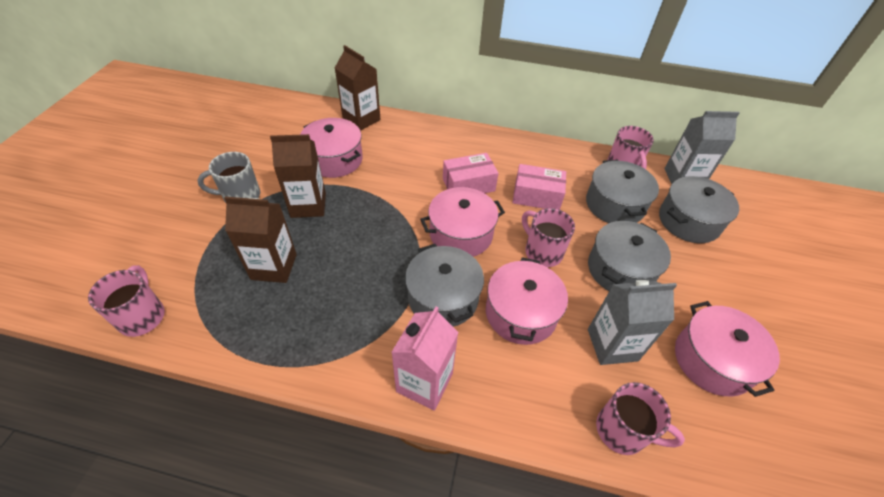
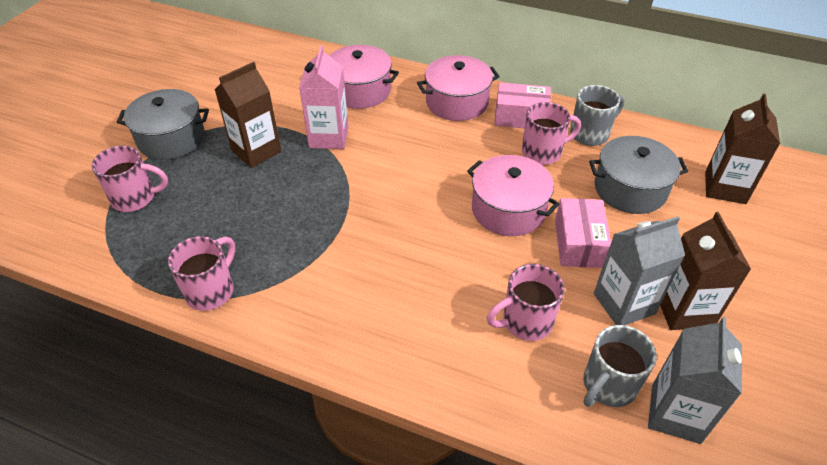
grey mug: [198,152,260,203] = 1 -> [570,85,624,146] [583,325,657,407] = 2
grey pot: [405,244,484,327] [586,160,659,223] [588,221,671,291] [659,176,739,243] = 4 -> [117,89,209,160] [589,136,688,214] = 2
pink pot: [300,118,363,178] [420,187,505,257] [486,257,568,345] [675,301,780,397] = 4 -> [329,45,399,109] [417,55,500,121] [467,155,560,236] = 3

